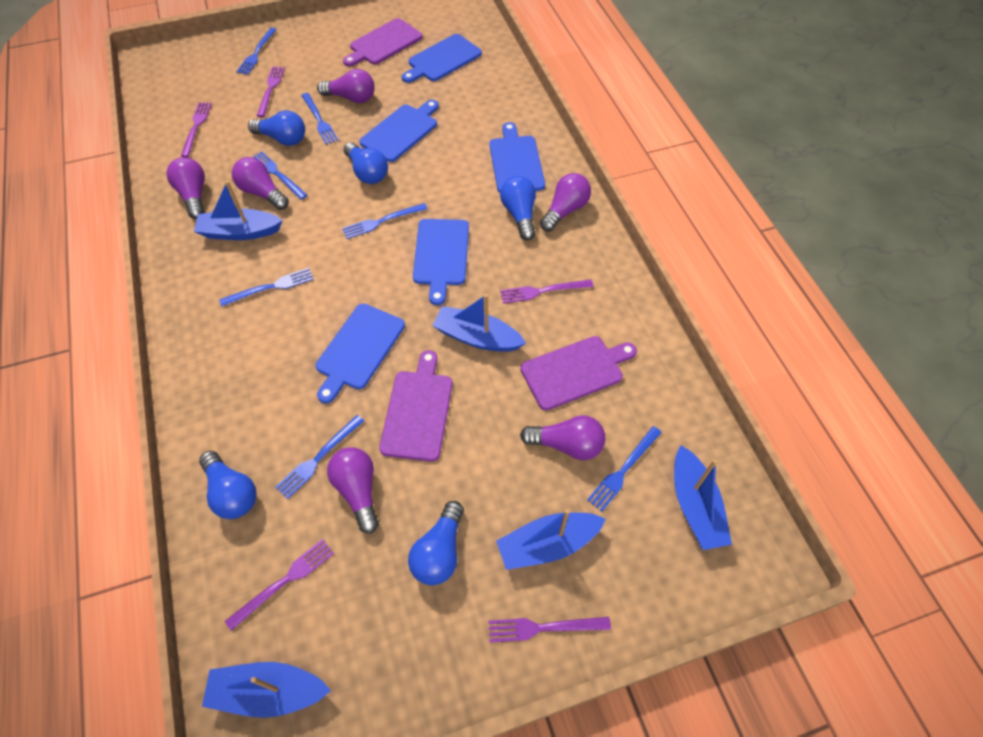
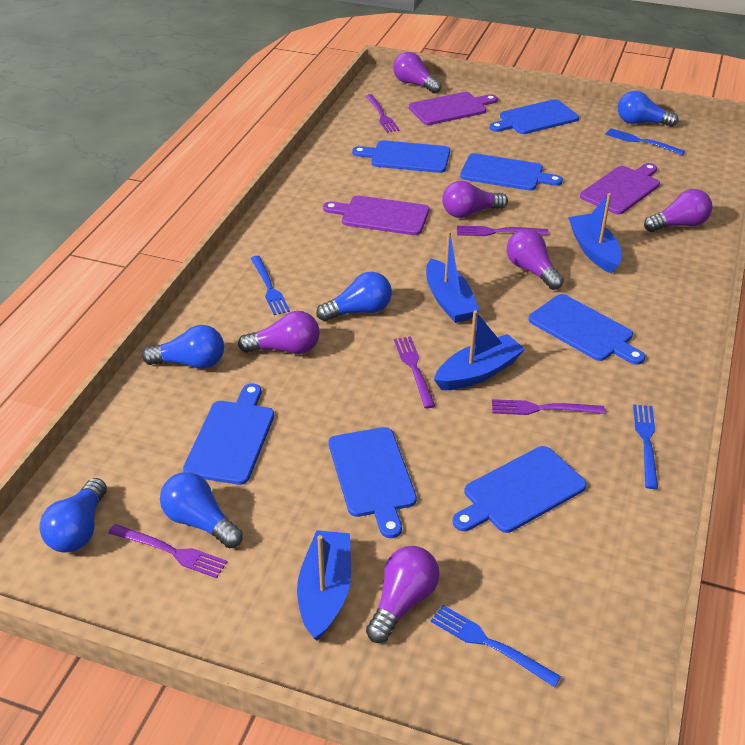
blue boat: [194,181,283,240] [202,662,331,718] [432,294,526,352] [496,509,606,570] [674,445,732,550] = 5 -> [297,530,351,641] [426,231,479,323] [434,310,525,390] [568,193,622,274] = 4
blue cutting board: [315,304,405,404] [359,100,439,162] [402,34,482,83] [413,219,469,305] [489,122,545,193] = 5 -> [183,383,274,485] [329,427,417,538] [352,140,450,173] [453,446,587,533] [460,153,563,191] [489,99,579,134] [529,294,645,365] = 7
blue fork: [219,268,314,307] [236,28,277,75] [254,151,307,200] [275,415,364,499] [301,93,338,145] [342,203,427,239] [587,426,662,512] = 7 -> [250,256,290,315] [430,605,561,687] [605,128,685,155] [633,404,658,489] = 4

